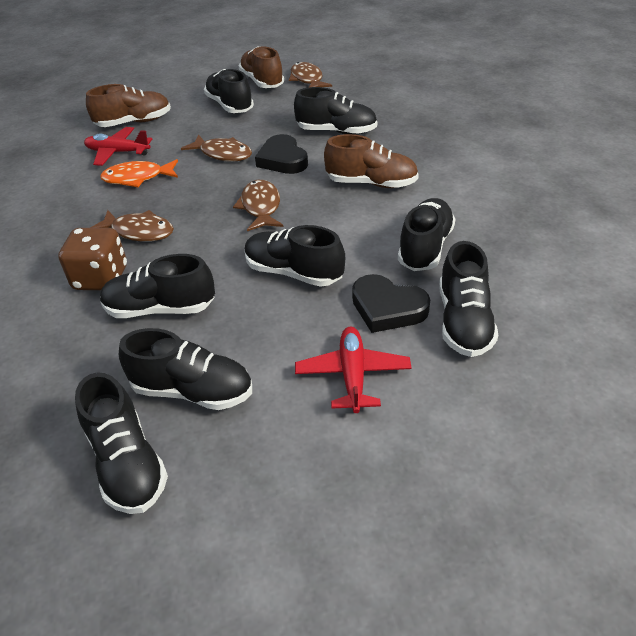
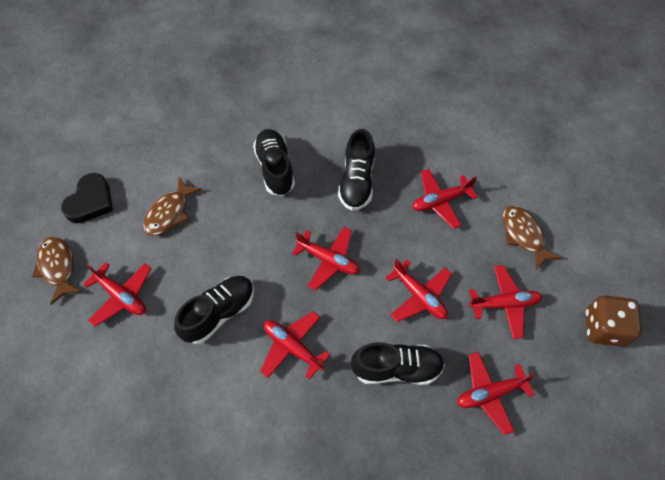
black heart: [255,134,308,174] [352,274,430,333] = 2 -> [61,173,113,223] = 1
black shoe: [75,372,168,514] [100,254,215,318] [119,328,252,410] [204,69,254,113] [244,225,345,287] [294,87,377,135] [398,198,456,271] [439,241,498,357] = 8 -> [174,276,254,344] [253,129,295,196] [338,129,375,211] [351,342,445,385] = 4
brown fish: [90,210,174,242] [181,135,252,162] [233,180,283,231] [289,62,332,87] = 4 -> [32,236,82,305] [143,177,202,236] [503,206,561,270] = 3
brown shoe: [86,84,171,127] [239,46,284,88] [324,134,419,188] = 3 -> none = 0
orange fish: [100,159,178,187] = 1 -> none = 0
red plane: [84,127,152,166] [295,327,412,413] = 2 -> [83,262,152,326] [260,311,331,380] [292,227,360,291] [386,259,452,322] [412,169,478,229] [457,352,536,435] [469,265,542,339] = 7

